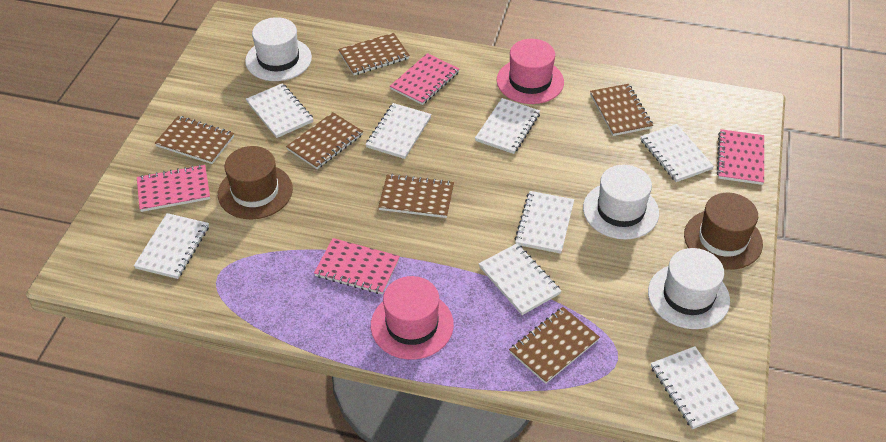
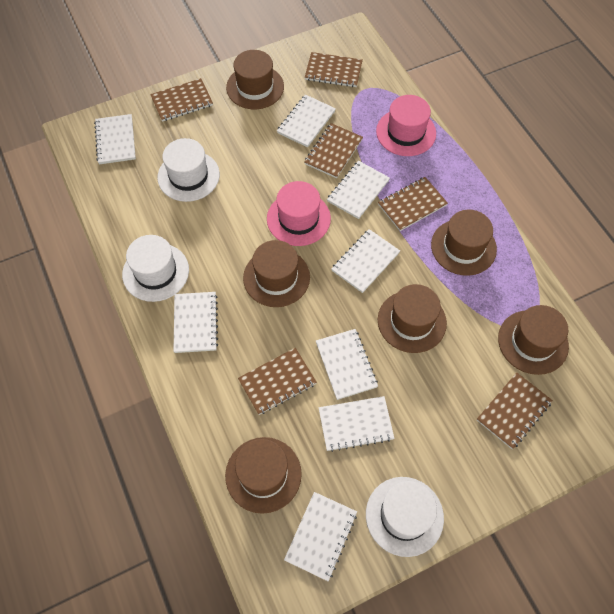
brown hat: [218,146,293,219] [684,193,763,270] = 2 -> [225,437,302,514] [226,50,284,109] [243,240,310,307] [378,284,447,353] [431,210,497,276] [498,305,569,375] = 6
pink notebook: [137,164,210,212] [314,238,400,294] [390,53,459,105] [717,129,764,185] = 4 -> none = 0

